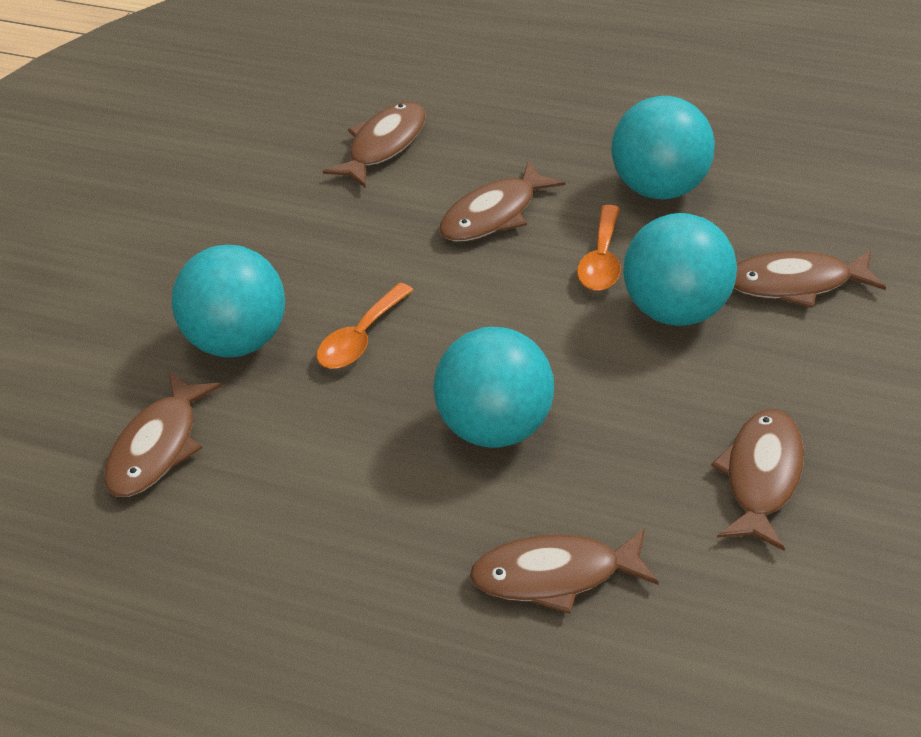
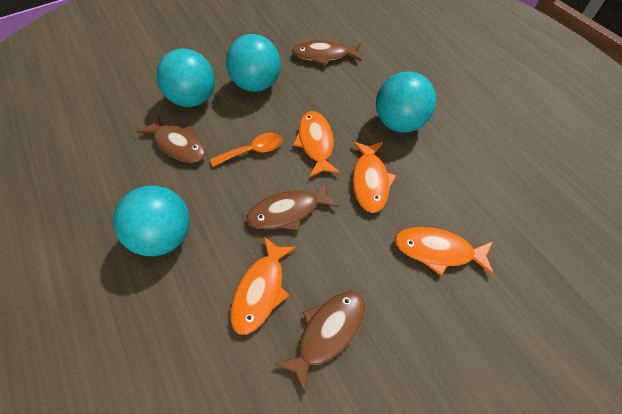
brown fish: [104,371,222,497] [323,102,426,188] [439,160,565,241] [470,528,659,614] [711,409,804,551] [734,250,886,308] = 6 -> [136,114,206,163] [246,181,339,231] [275,291,365,394] [292,40,361,66] = 4
orange fish: none = 0 -> [230,237,297,335] [293,111,340,178] [353,142,396,213] [395,227,494,276] = 4
orange spoon: [317,283,413,369] [577,205,621,291] = 2 -> [210,133,283,167] = 1

